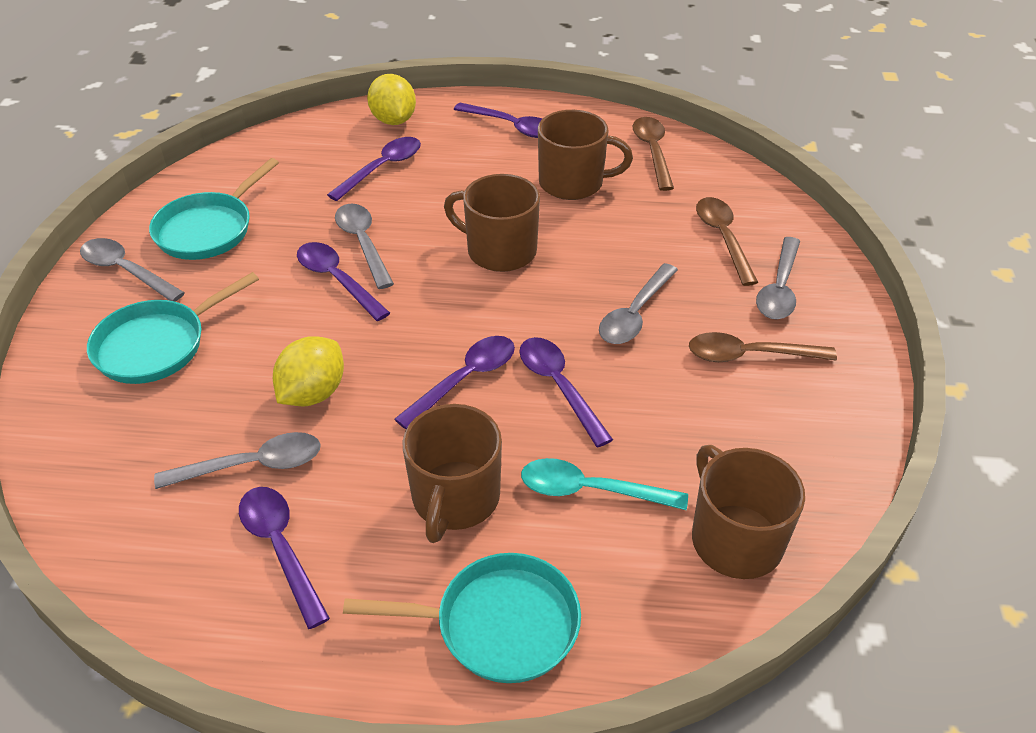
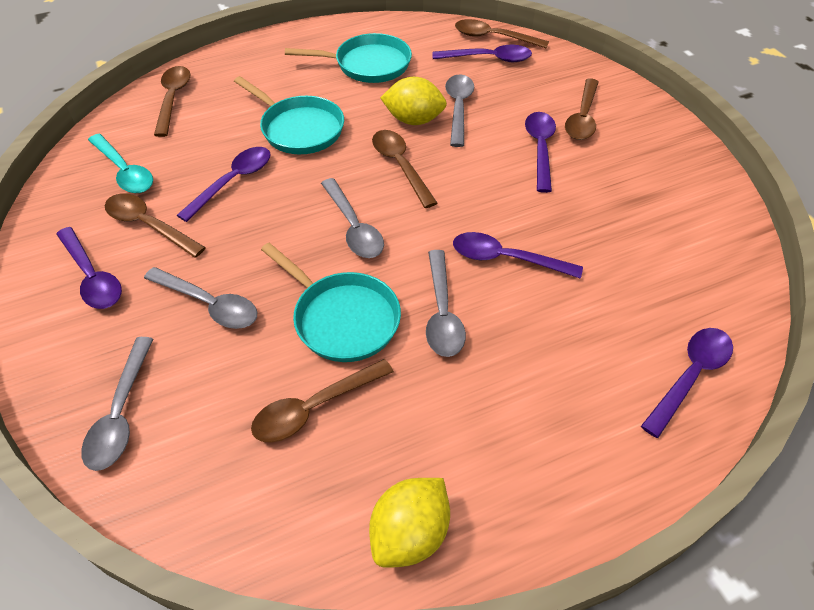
brown mug: [402,404,502,543] [444,174,540,272] [538,110,633,200] [692,445,805,579] = 4 -> none = 0
brown spoon: [632,117,674,191] [689,332,837,362] [696,197,758,286] = 3 -> [105,193,206,258] [154,66,191,137] [251,359,394,443] [372,130,437,208] [455,19,549,49] [565,78,599,140] = 6

